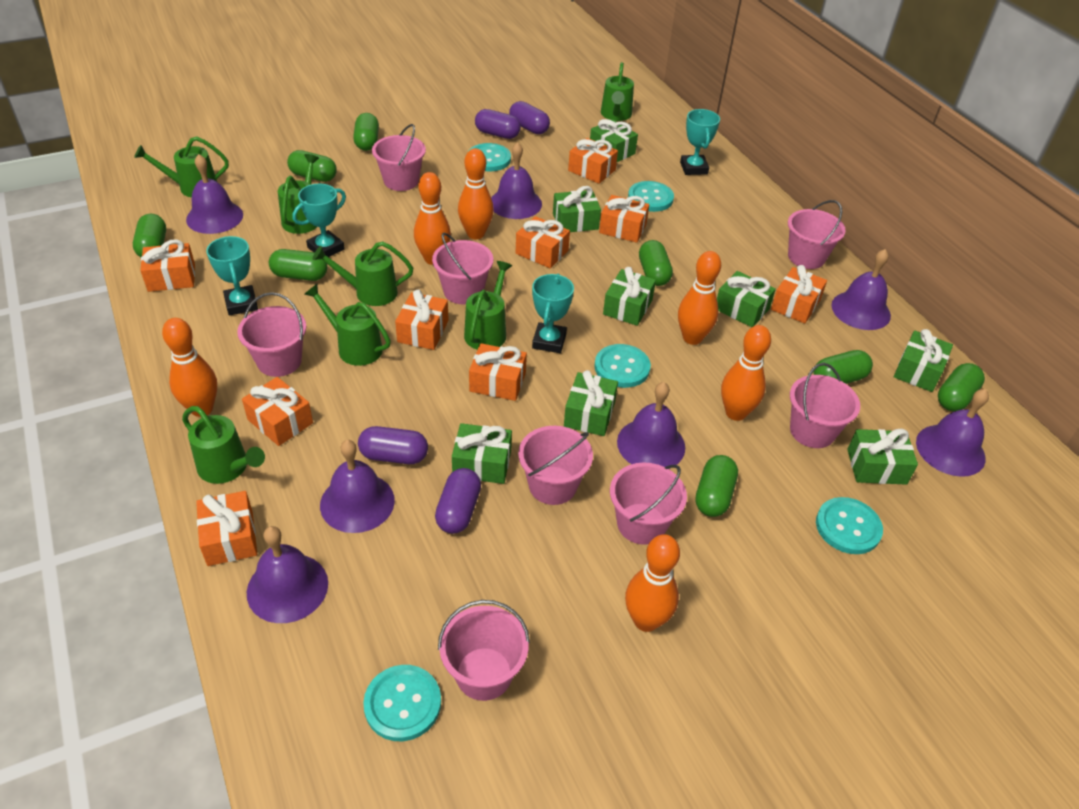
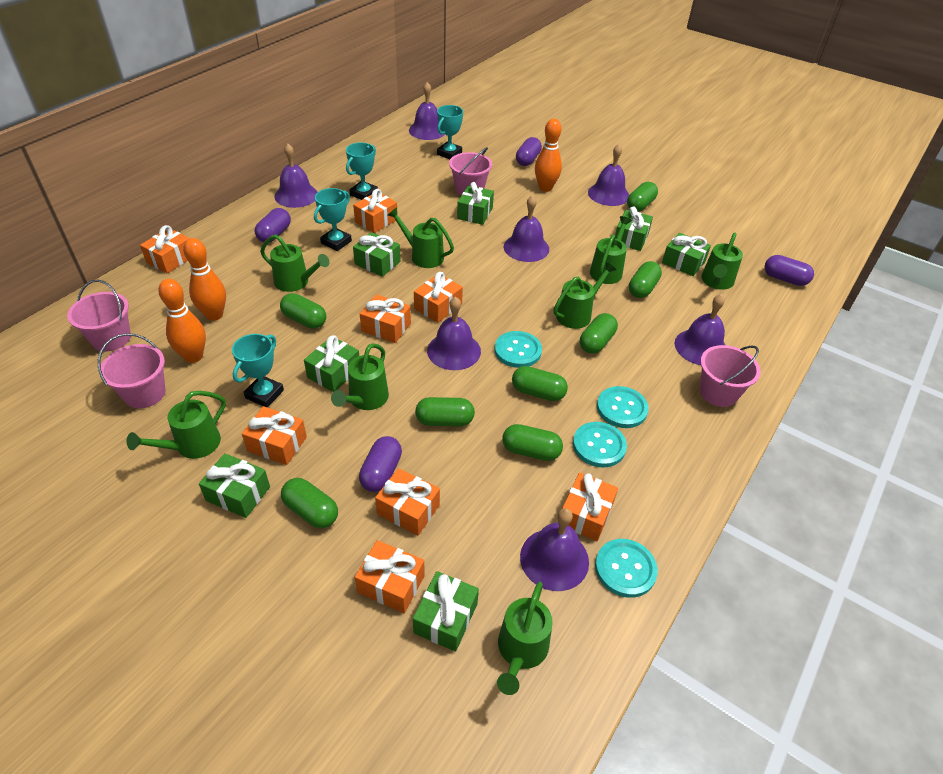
green gift: [452,423,512,484] [553,186,601,232] [564,370,618,436] [590,119,638,162] [603,267,656,326] [717,271,776,327] [847,429,918,485] [894,329,953,392] = 8 -> [199,453,270,518] [304,335,359,392] [353,232,401,277] [413,571,479,652] [457,182,494,225] [615,206,653,251] [662,233,711,276] = 7
green watering can: [134,136,229,197] [182,406,265,484] [278,154,319,234] [304,284,391,366] [313,242,413,306] [464,261,512,350] [601,62,634,121] = 7 -> [126,391,226,459] [260,234,329,292] [331,343,389,410] [387,207,454,268] [497,582,553,695] [553,262,617,329] [590,216,632,284] [701,233,743,290] = 8
orange bowling pin: [162,318,217,417] [414,172,451,265] [458,148,494,239] [625,534,680,632] [678,251,721,345] [721,325,771,421] = 6 -> [158,279,206,363] [183,238,226,321] [535,119,562,192] = 3
orange gift: [140,239,195,292] [196,491,257,566] [242,377,313,446] [395,289,449,350] [469,343,527,401] [516,216,570,268] [568,138,618,184] [599,195,649,243] [771,265,827,324] = 9 -> [140,225,190,274] [242,406,307,465] [353,189,398,233] [355,540,425,613] [360,294,411,343] [375,468,440,535] [414,272,463,323] [562,472,618,541] = 8
pink bucket: [237,292,306,377] [372,124,426,191] [432,233,493,304] [438,600,530,701] [518,426,593,505] [610,462,687,545] [788,200,846,269] [790,363,860,448] = 8 -> [67,280,131,351] [98,333,165,408] [449,147,492,196] [700,345,760,407] = 4
turquoise button: [363,665,441,741] [469,143,511,171] [594,344,651,388] [628,181,674,212] [816,497,883,554] = 5 -> [495,331,542,368] [573,422,627,467] [595,539,658,598] [597,386,649,428] = 4

